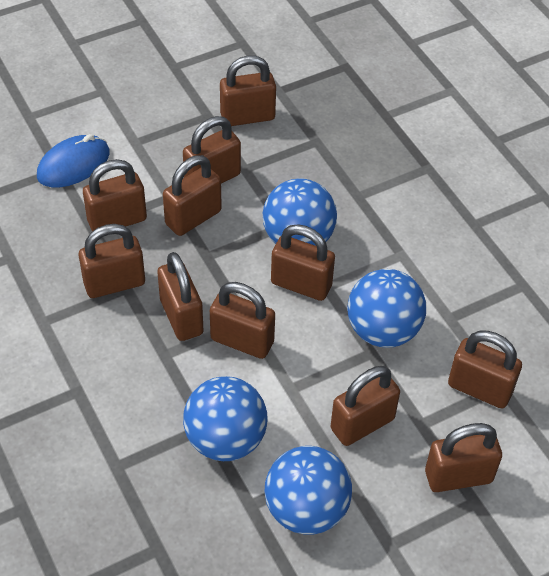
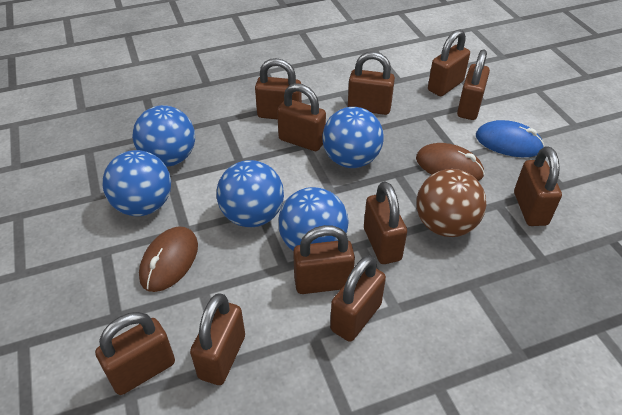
blue ball: [183,376,268,461] [263,178,337,246] [265,446,352,535] [347,269,426,348] = 4 -> [102,150,171,216] [132,105,195,167] [216,160,284,227] [278,187,349,251] [322,107,384,168] = 5
brown ball: none = 0 -> [416,169,486,237] = 1
brown mouse: none = 0 -> [139,226,198,292] [416,143,485,181] = 2

